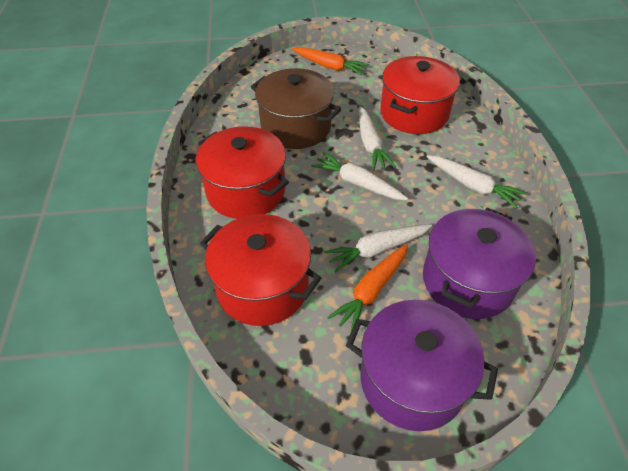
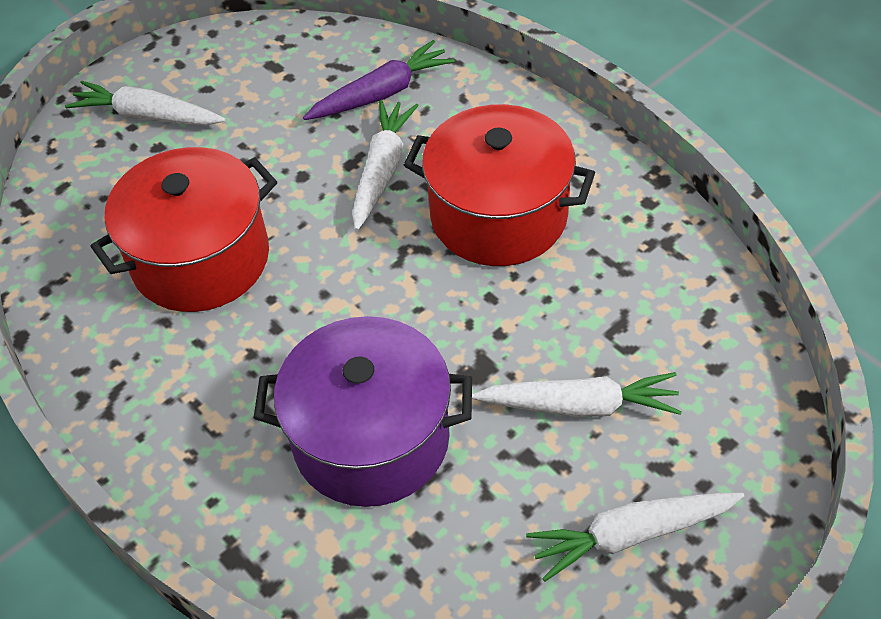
brown pot: [251,68,341,149] = 1 -> none = 0
orange carrot: [292,47,369,76] [327,243,408,331] = 2 -> none = 0
purple carrot: none = 0 -> [303,40,455,120] = 1
purple pot: [346,300,498,431] [423,208,536,319] = 2 -> [254,316,472,507] = 1
red pot: [196,126,289,219] [200,214,321,326] [380,56,460,134] = 3 -> [90,147,277,312] [404,104,595,266] = 2

